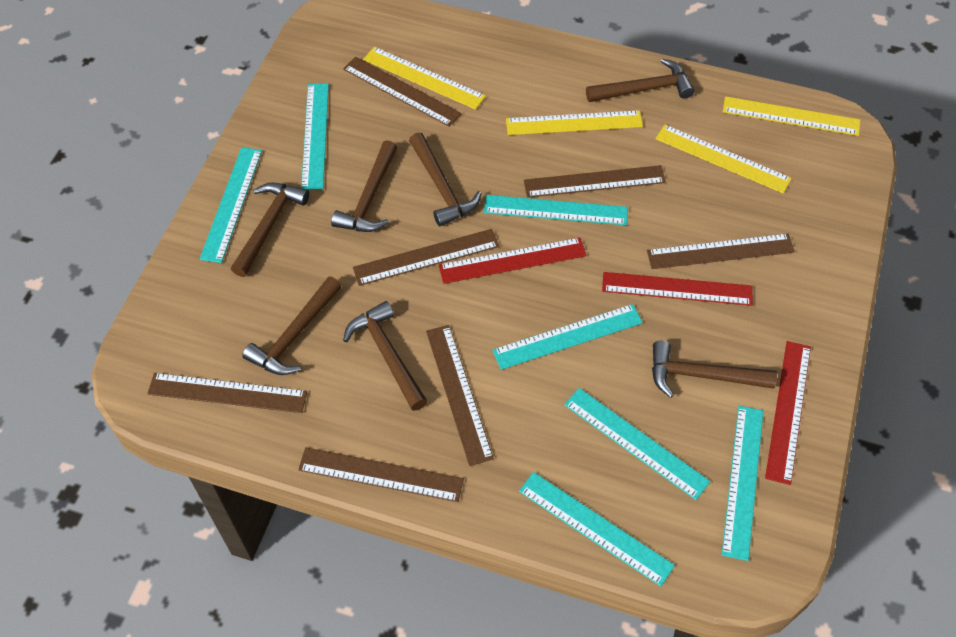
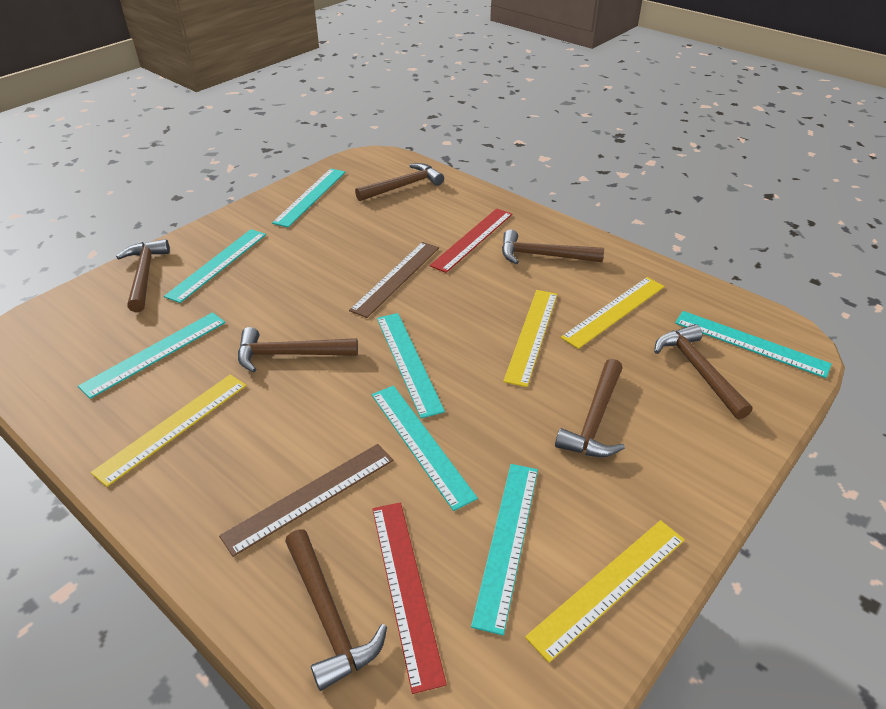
brown ruler: [147,373,307,413] [298,447,464,502] [343,57,461,127] [353,229,499,286] [426,325,494,466] [524,165,666,198] [647,234,795,269] = 7 -> [219,444,393,557] [349,242,439,318] = 2
red ruler: [439,237,586,284] [602,272,753,306] [765,341,811,485] = 3 -> [372,502,447,694] [429,208,512,273] = 2

